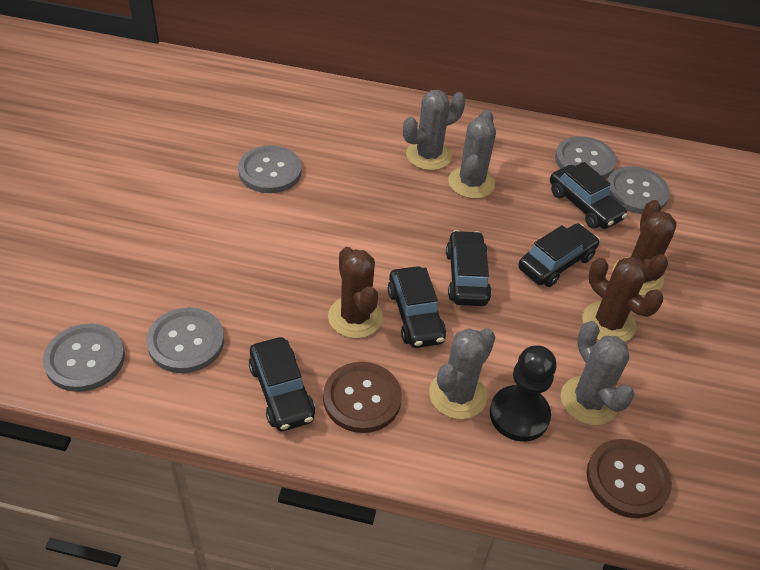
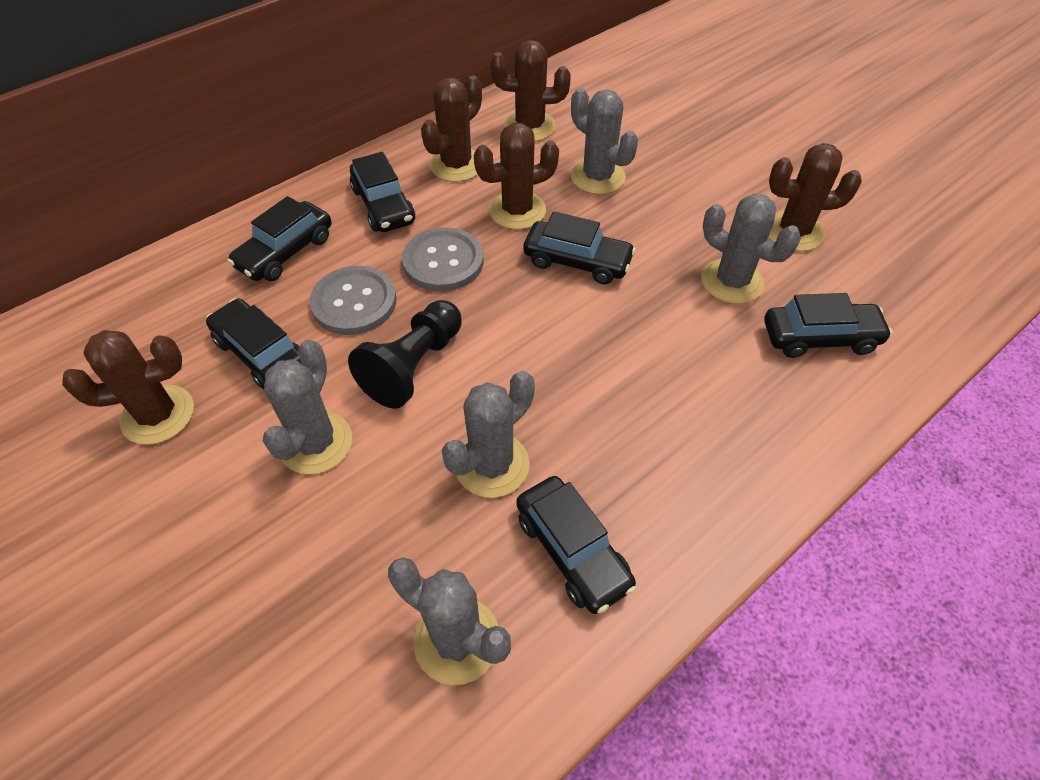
black car: [249,337,315,431] [387,266,446,348] [446,230,492,306] [518,224,600,287] [550,162,628,229] = 5 -> [206,298,302,389] [227,196,332,281] [350,152,415,232] [516,476,637,614] [523,211,636,284] [764,293,893,358] = 6
brown button: [323,362,402,433] [587,439,672,518] = 2 -> none = 0
brown cactus: [328,247,383,338] [582,257,663,342] [613,200,677,296] = 3 -> [62,330,194,445] [421,75,482,182] [474,123,559,229] [490,40,571,142] [768,143,862,252] = 5
grey button: [43,324,125,392] [146,307,224,373] [238,145,302,193] [555,136,617,179] [607,166,670,214] = 5 -> [309,266,396,335] [402,227,483,291] = 2
grey cactus: [403,90,466,170] [429,328,496,419] [448,110,496,199] [561,321,635,425] = 4 -> [263,340,352,475] [388,557,511,685] [442,371,535,498] [571,88,638,194] [701,193,801,304] = 5

